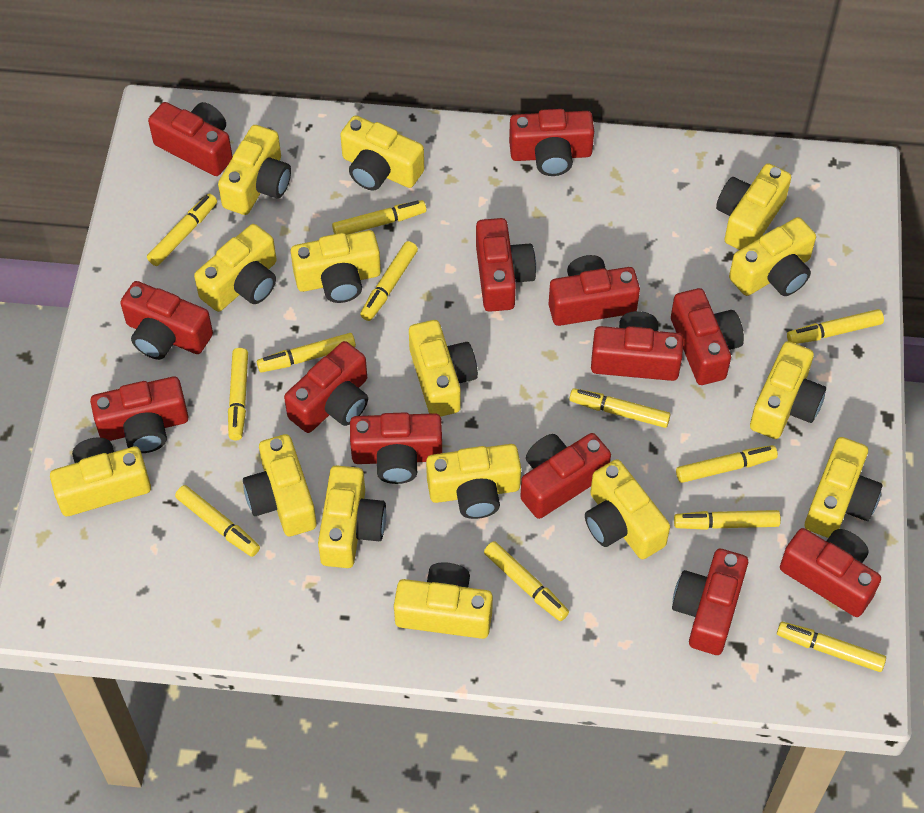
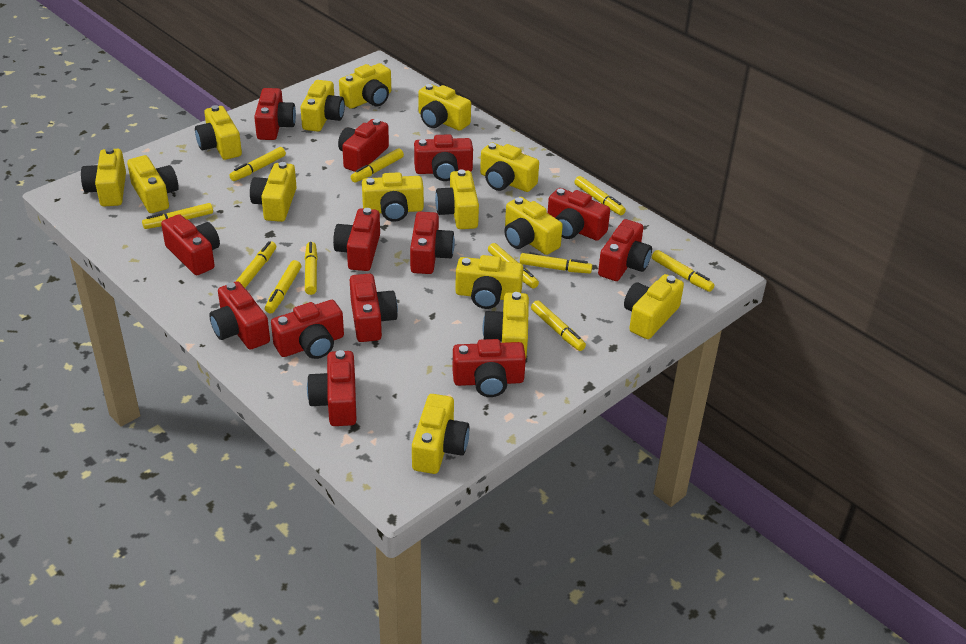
yellow marker: [147,194,217,266] [175,485,260,557] [228,348,248,440] [257,333,356,372] [332,200,426,235] [360,241,418,321] [484,541,569,621] [569,388,671,428] [674,510,781,530] [676,445,778,483] [777,622,886,672] [787,309,884,344] = 12 -> [142,203,213,229] [229,147,286,181] [235,241,276,288] [265,260,301,314] [305,242,318,295] [351,148,404,183] [488,243,539,289] [520,253,592,273] [531,300,586,351] [574,176,626,215] [652,250,714,292] = 11

